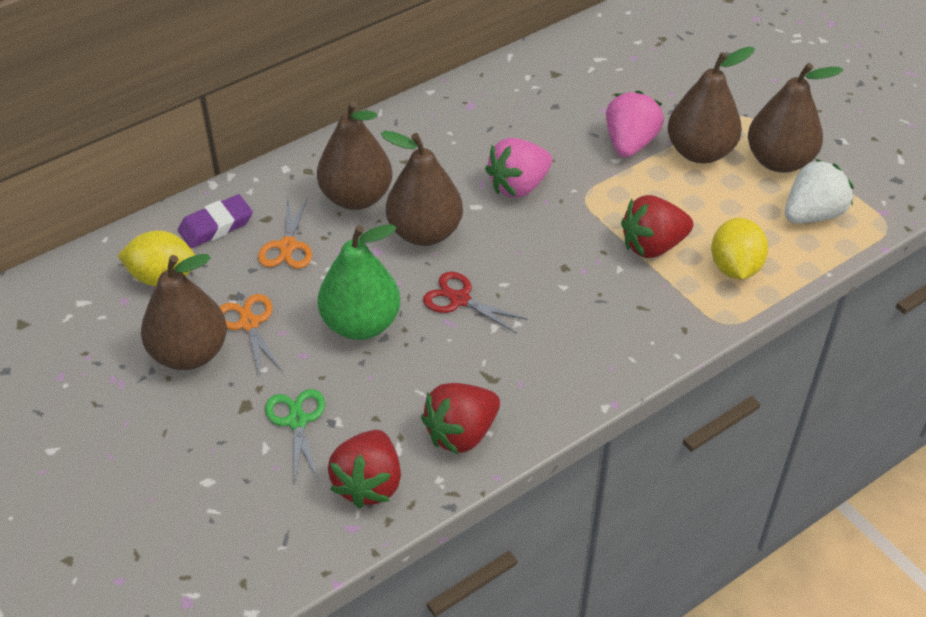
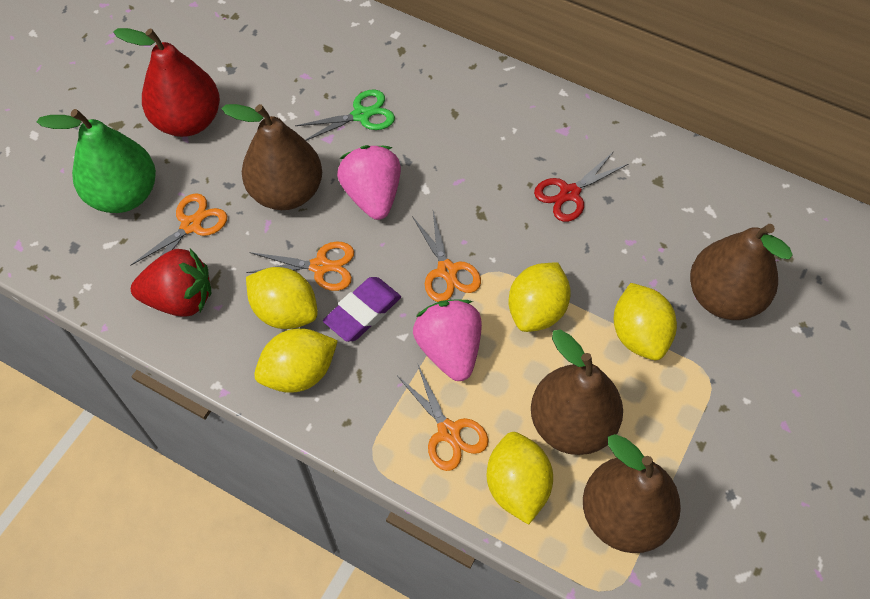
brown pear: [141,254,227,370] [317,101,393,210] [381,131,463,246] [668,46,755,163] [748,63,843,173] = 5 -> [222,104,322,210] [531,330,623,455] [583,434,681,553] [690,224,793,320] = 4
orange scissors: [220,294,283,376] [258,197,312,269] = 2 -> [130,193,227,266] [246,241,354,291] [398,363,489,471] [412,211,481,302] = 4
red pear: none = 0 -> [113,28,220,137] = 1
red strawberry: [328,430,401,509] [421,383,500,454] [621,195,693,258] = 3 -> [131,248,211,317] = 1
white strawberry: [785,159,854,223] = 1 -> none = 0
yellow lemon: [117,230,195,287] [711,218,768,279] = 2 -> [246,267,318,329] [254,328,338,393] [487,432,553,525] [508,262,571,332] [614,283,677,360] = 5

